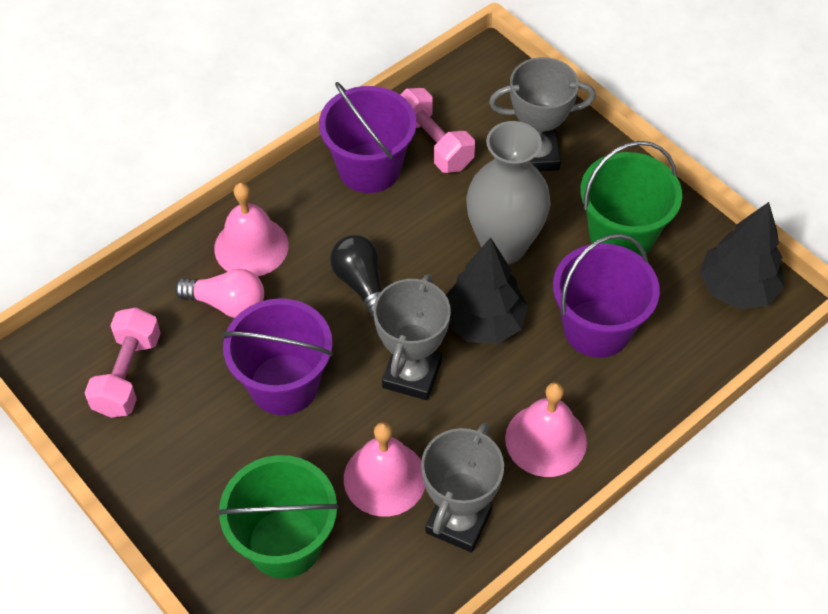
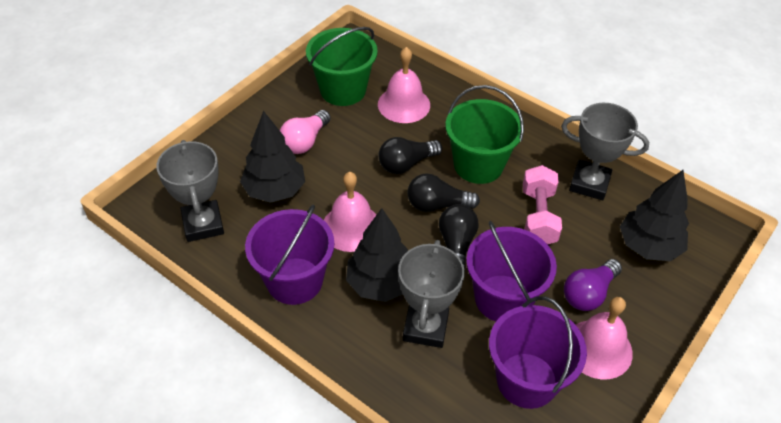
black light bulb: [330,235,382,320] = 1 -> [379,137,442,174] [407,173,480,212] [439,204,478,269] = 3
black tree: [446,238,528,344] [700,202,785,309] = 2 -> [240,111,305,203] [346,208,408,302] [620,170,689,261] = 3
grey vase: [466,121,551,264] = 1 -> none = 0
pink dumbbell: [84,308,161,418] [400,88,475,173] = 2 -> [523,165,562,244] = 1
purple light bulb: none = 0 -> [564,259,622,311] = 1

